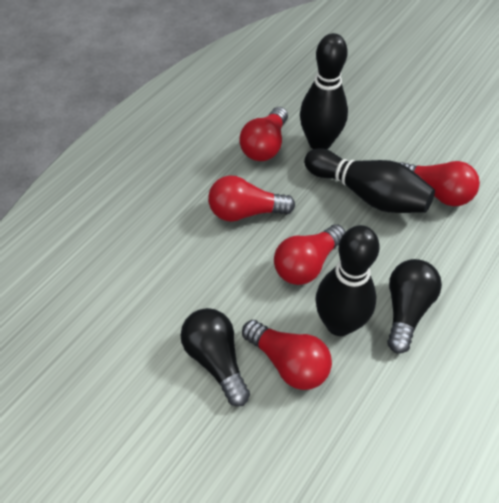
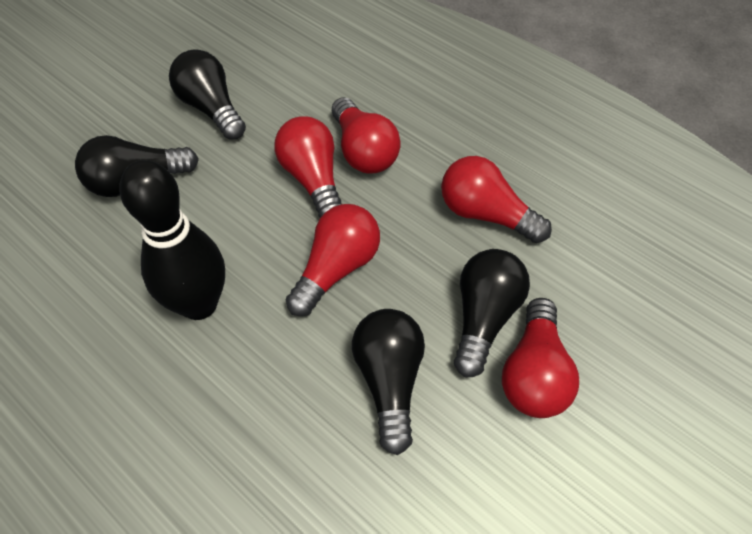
black bowling pin: [300,33,348,149] [304,148,435,213] [315,225,380,336] = 3 -> [120,160,225,320] = 1
black light bulb: [180,308,250,407] [387,259,442,353] = 2 -> [75,135,199,197] [169,49,246,140] [352,309,425,455] [454,249,530,377] = 4

